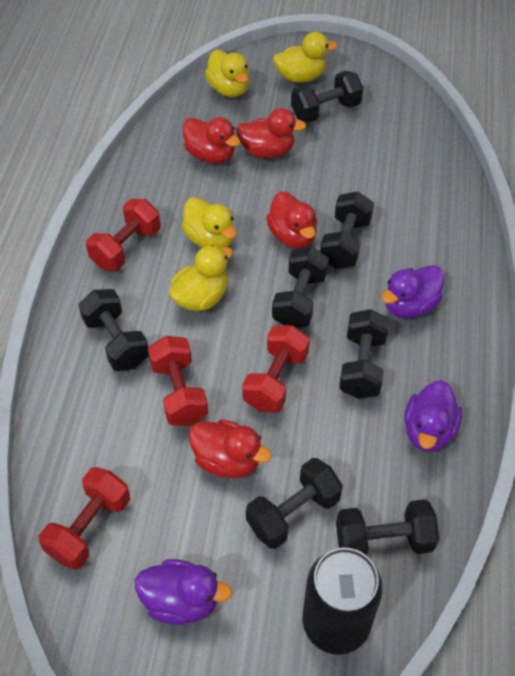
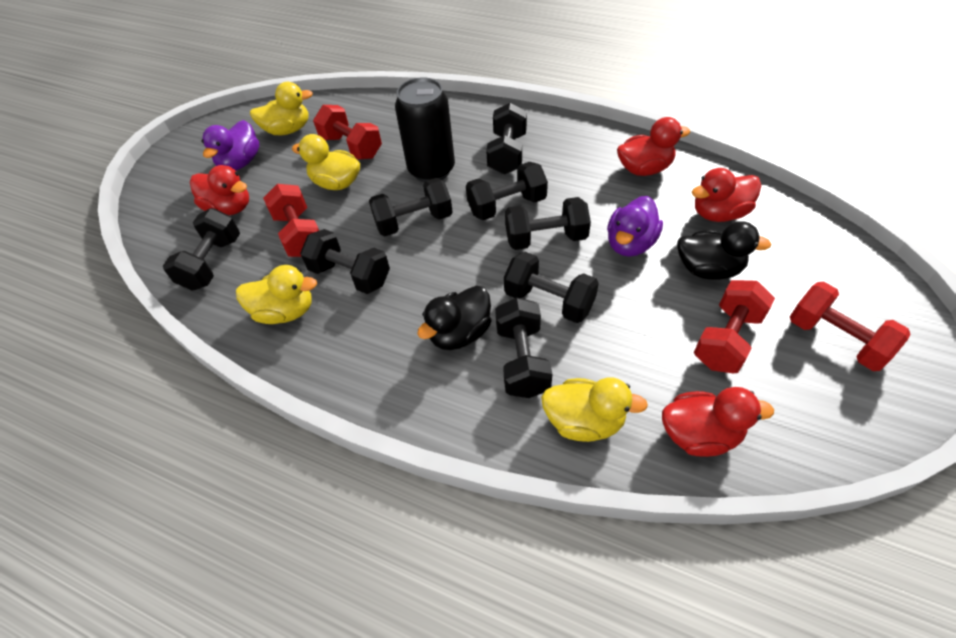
black duck: none = 0 -> [417,286,491,350] [677,221,771,280] = 2
black dumbbell: [78,289,149,371] [246,458,343,549] [272,246,329,328] [291,71,363,123] [320,191,374,269] [336,499,440,556] [339,309,389,399] = 7 -> [163,208,240,291] [300,229,390,294] [369,178,453,236] [466,162,548,220] [486,103,527,175] [495,297,552,398] [504,252,599,323] [505,197,591,250] = 8
purple duck: [135,559,232,625] [381,265,444,318] [404,380,462,452] = 3 -> [202,120,259,171] [607,196,663,257] = 2

